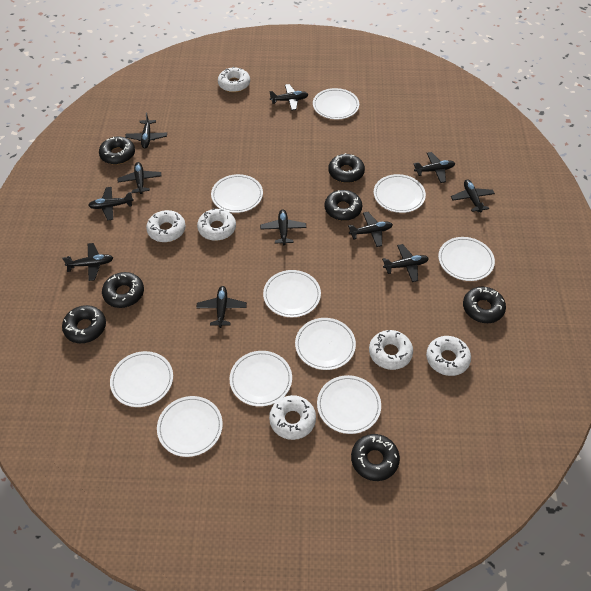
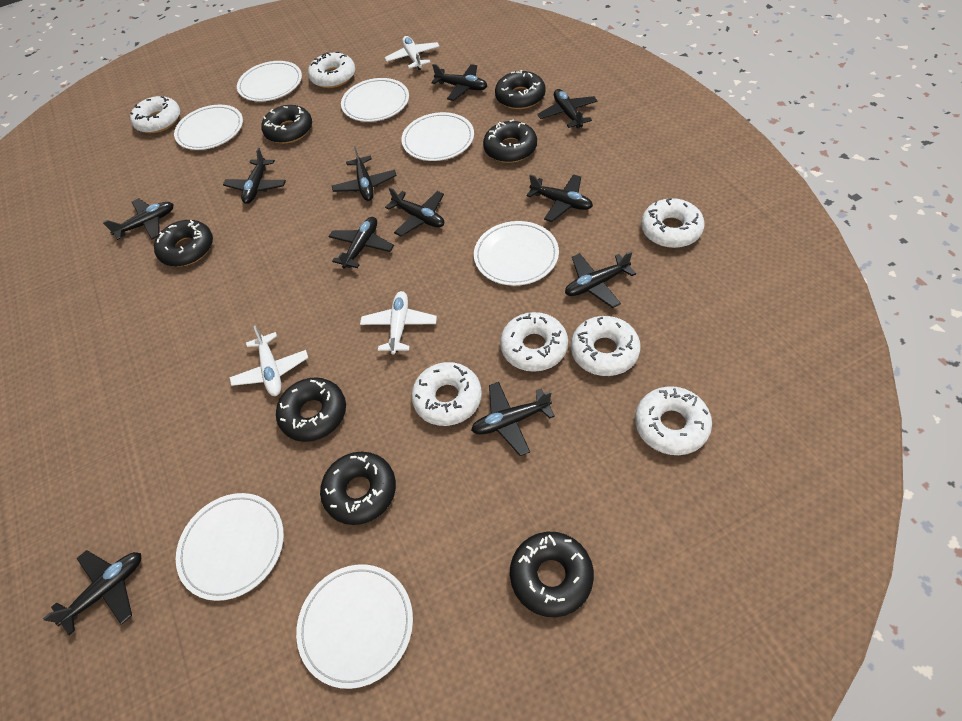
white donut: [146,210,186,242] [197,208,236,241] [218,67,250,92] [269,395,316,440] [369,330,413,370] [426,336,471,376] = 6 -> [130,96,180,133] [308,52,355,88] [411,362,482,426] [500,312,568,372] [571,316,641,376] [635,386,712,455] [641,198,704,248] = 7
white plane: none = 0 -> [229,326,308,396] [360,291,437,355] [385,36,440,70] = 3
white plate: [110,351,173,407] [157,396,223,457] [211,174,263,213] [229,351,292,407] [263,270,321,317] [295,318,356,370] [313,88,359,119] [317,375,381,434] [374,174,426,213] [438,237,495,281] = 10 -> [174,105,243,150] [176,493,284,601] [237,61,302,102] [296,564,413,689] [341,78,409,122] [401,112,474,161] [474,221,559,286] = 7

